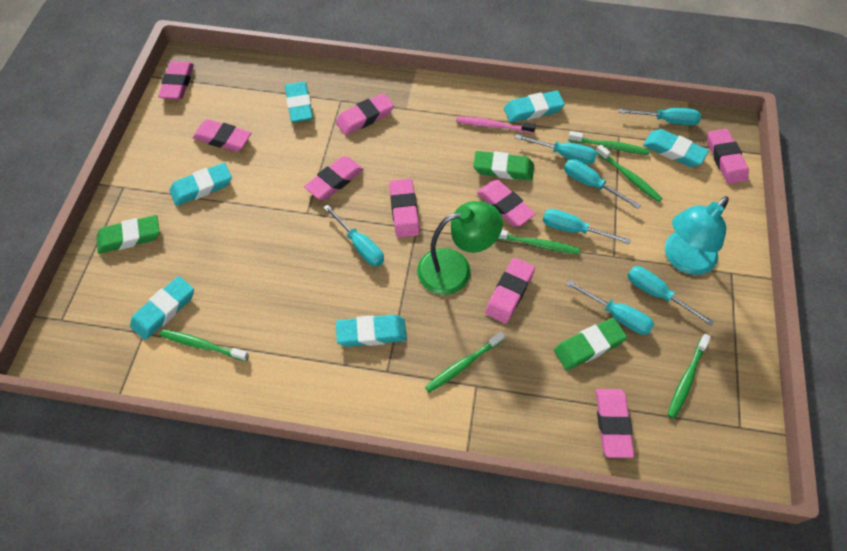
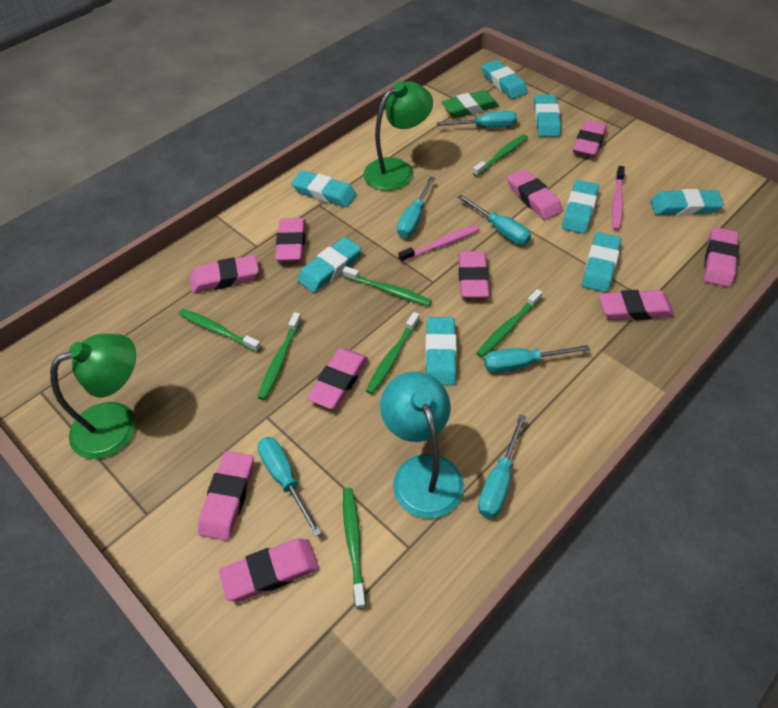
green eraser: [96,215,160,254] [473,151,534,181] [554,318,627,370] = 3 -> [441,90,499,118] = 1
green lamp: [417,201,503,295] = 1 -> [50,334,136,459] [364,81,433,191] = 2
green toothbrush: [160,329,249,361] [425,331,505,393] [498,230,580,254] [568,131,650,155] [596,145,662,202] [668,334,711,419] = 6 -> [179,309,262,352] [258,312,302,400] [343,266,432,306] [343,488,366,609] [366,312,420,394] [473,134,528,177] [476,289,543,358] = 7
pink eraser: [158,61,194,100] [193,119,251,152] [304,156,363,200] [336,93,394,135] [389,179,420,238] [477,180,536,227] [485,258,535,323] [596,389,634,458] [707,129,749,184] = 9 -> [190,255,259,293] [198,451,254,541] [219,539,319,601] [275,218,306,262] [307,348,368,409] [459,251,489,298] [507,169,563,220] [573,120,607,158] [599,290,675,321] [704,227,739,287] = 10
pink toothbrush: [456,117,536,133] = 1 -> [398,225,480,263] [612,166,625,230] = 2
turquoise eraser: [130,276,194,340] [169,163,232,206] [285,82,313,123] [336,315,407,347] [504,91,565,123] [643,129,709,167] = 6 -> [291,170,357,207] [297,237,361,293] [425,317,457,386] [482,60,528,99] [534,94,561,137] [562,180,599,234] [582,232,621,292] [650,189,724,215] = 8
turquoise screwdriver: [323,204,384,266] [515,134,597,164] [543,209,631,244] [564,159,641,209] [566,280,654,335] [619,108,701,126] [627,266,714,326] = 7 -> [257,437,321,537] [397,176,435,238] [437,111,517,128] [457,195,531,245] [478,415,526,518] [484,345,590,373] = 6

